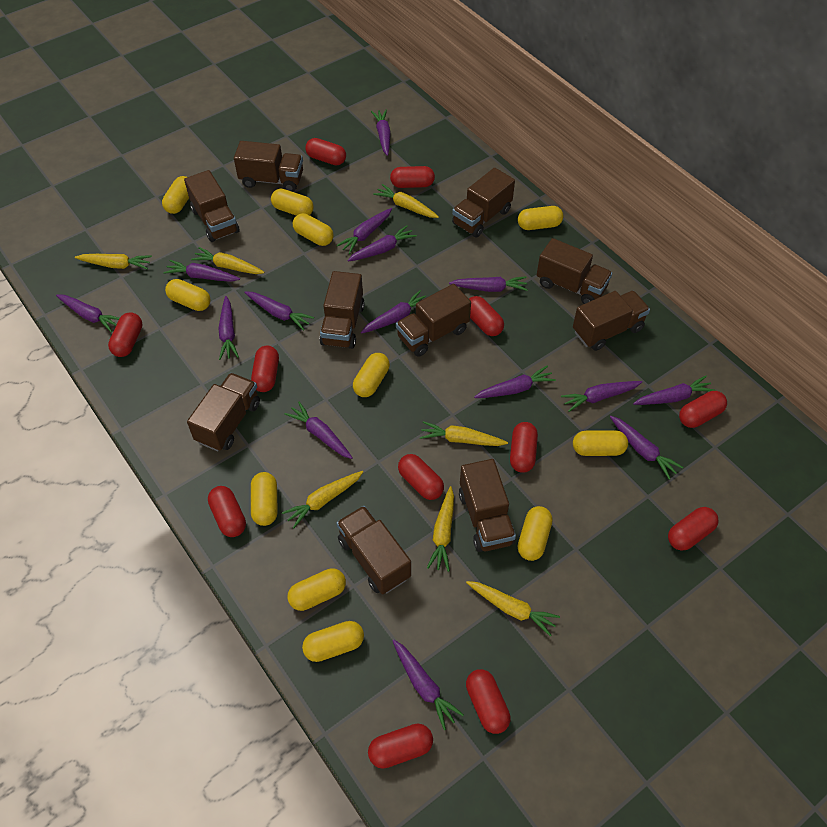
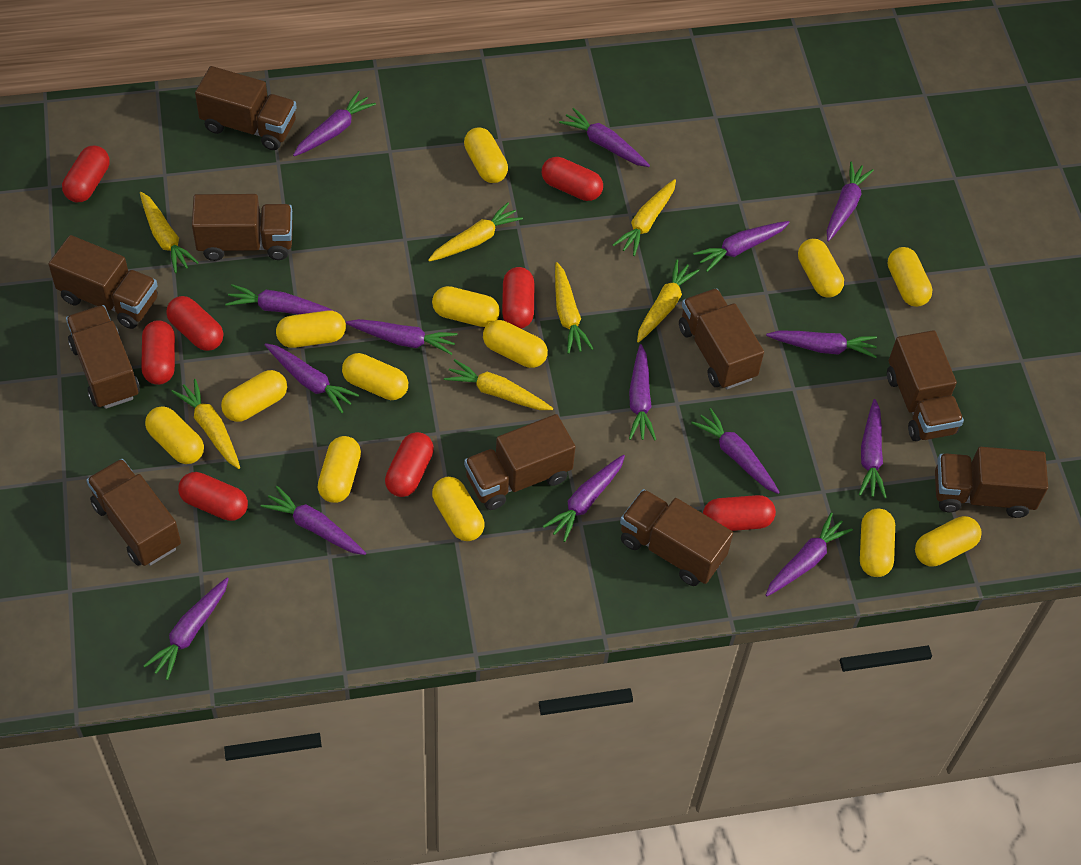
red capsule: [108,312,142,357] [208,486,246,537] [251,345,279,392] [305,138,346,165] [368,724,433,769] [390,166,435,188] [398,454,444,500] [466,669,511,734] [469,296,504,336] [510,422,538,473] [668,507,719,551] [679,391,727,428] = 12 -> [62,146,110,202] [141,320,175,385] [166,296,223,351] [178,472,248,521] [385,432,434,497] [502,267,534,329] [542,157,603,201] [703,495,776,531] = 8
yellow capsule: [162,176,189,214] [165,279,211,311] [251,472,278,526] [271,189,313,216] [287,568,346,611] [293,213,334,246] [302,621,364,662] [353,353,390,397] [518,206,563,230] [518,506,553,561] [573,430,628,456] = 11 -> [145,406,204,464] [221,370,287,422] [276,310,346,348] [318,436,361,503] [342,353,408,400] [432,286,500,327] [432,477,484,541] [464,128,508,183] [483,320,548,368] [798,239,844,298] [860,509,895,577] [888,247,933,307] [915,516,982,567] = 13

